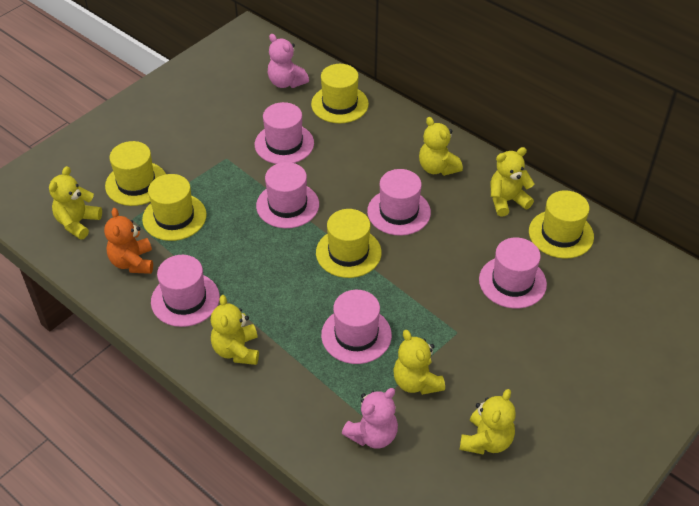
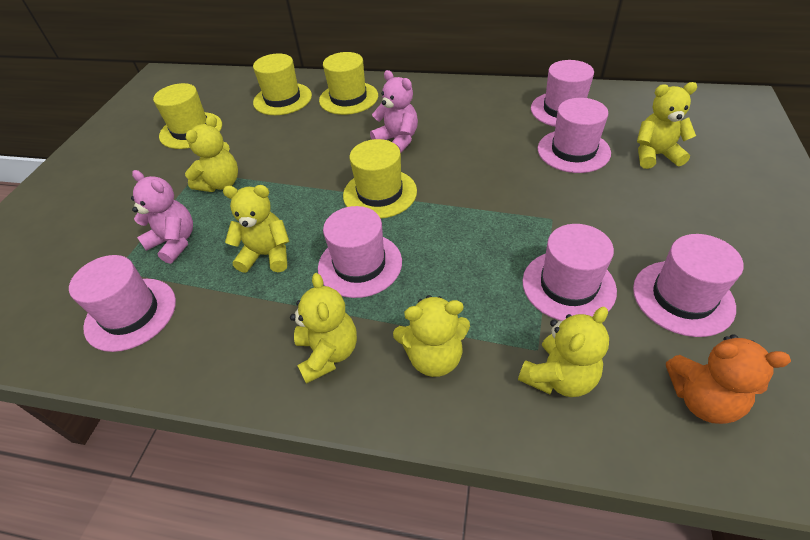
yellow hat: [105,141,166,206] [142,174,207,241] [311,64,369,123] [316,209,381,278] [529,190,594,259] = 5 -> [153,83,222,149] [253,53,312,115] [319,52,378,115] [343,139,417,219] = 4

